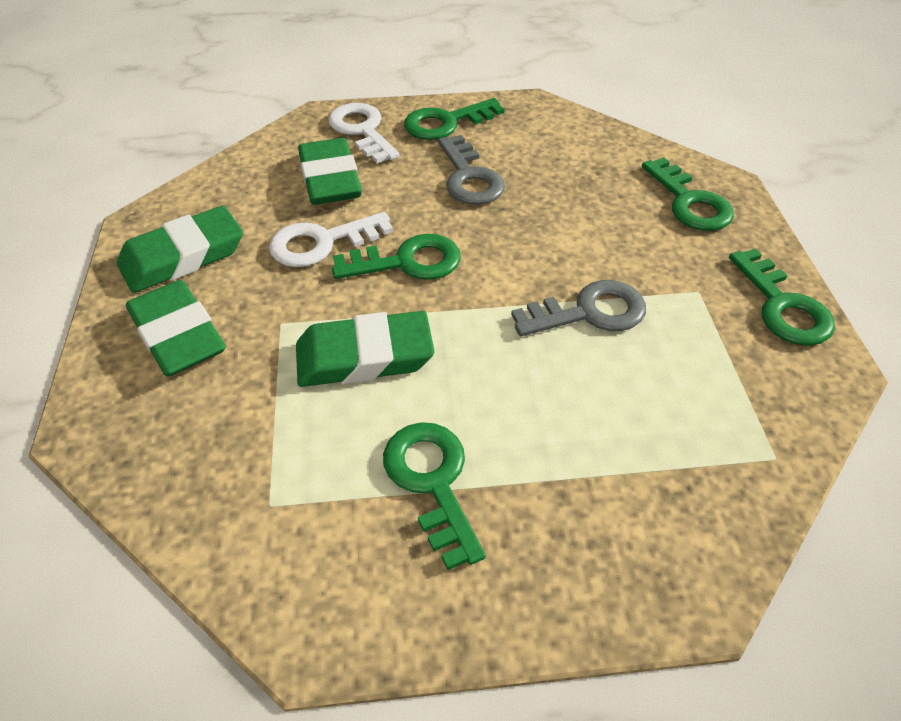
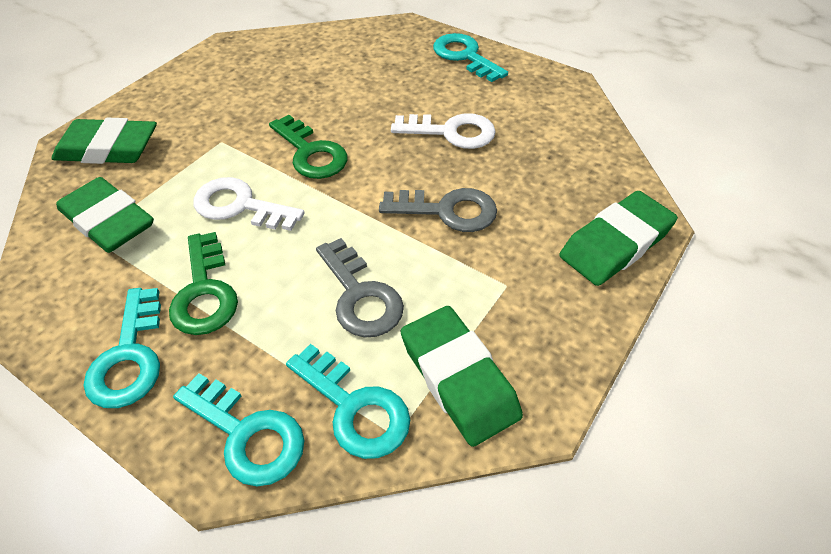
green key: [332,234,461,280] [383,422,486,570] [404,98,505,140] [642,157,734,231] [729,249,835,346] = 5 -> [169,232,238,335] [269,115,347,179] = 2
turquoise key: none = 0 -> [84,288,161,408] [173,373,304,486] [286,344,410,459] [433,33,508,82] = 4

